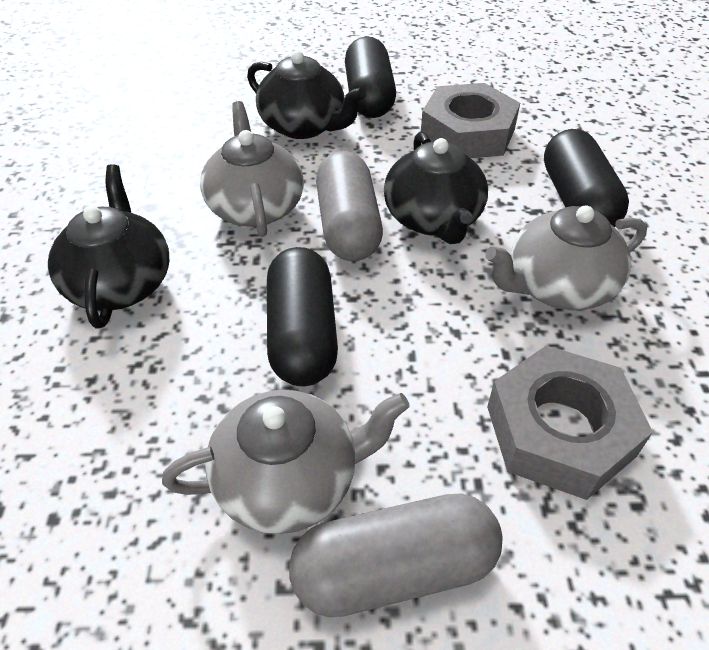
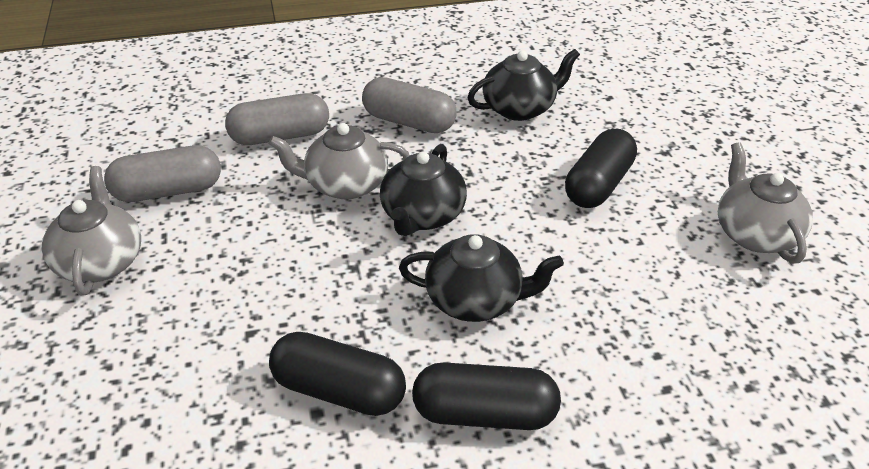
grey capsule: [289,494,502,617] [316,151,383,261] = 2 -> [104,145,221,202] [225,93,329,145] [362,77,457,133] = 3
grey nut: [421,83,520,158] [487,345,653,500] = 2 -> none = 0

